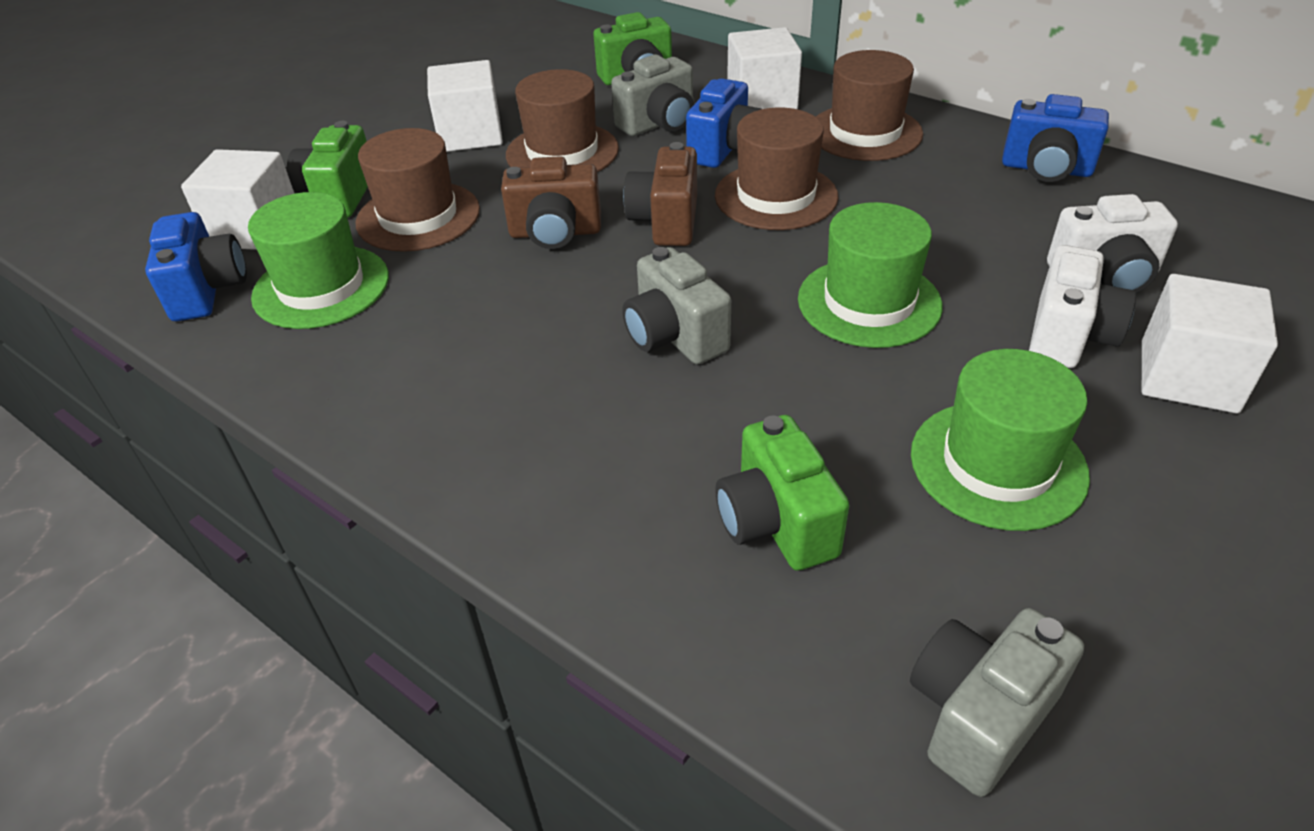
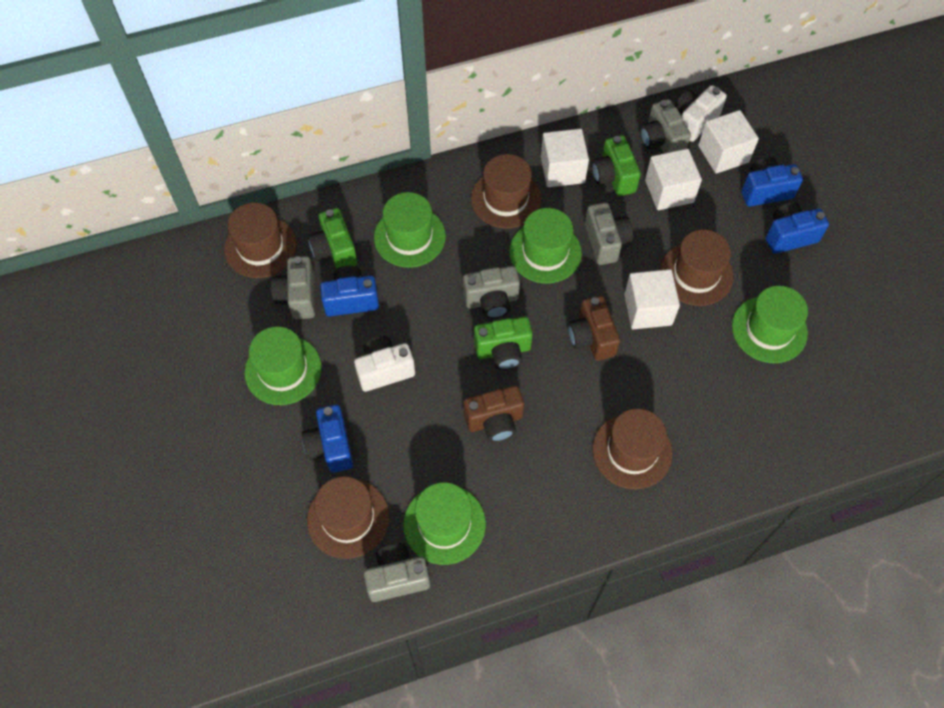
blue camera: [145,212,247,321] [686,78,761,168] [1002,94,1109,182] = 3 -> [302,404,353,473] [320,265,379,316] [741,157,803,207] [766,202,829,254] = 4
brown hat: [356,128,480,252] [506,69,619,172] [715,108,839,230] [816,50,923,161] = 4 -> [224,203,297,278] [307,476,389,559] [471,154,541,228] [592,409,672,489] [660,230,734,306] = 5
green hat: [248,192,389,329] [798,202,943,348] [911,349,1090,531] = 3 -> [244,327,322,405] [374,192,446,268] [403,482,486,565] [509,208,582,284] [732,286,808,363] = 5
grey camera: [611,55,694,136] [622,247,731,365] [910,608,1084,797] = 3 -> [271,256,315,319] [364,544,430,602] [463,266,520,319] [585,202,633,265] [640,99,691,153] = 5

